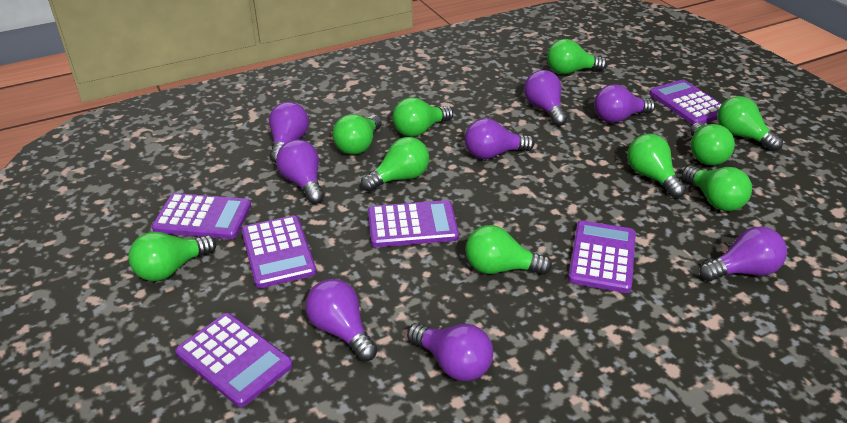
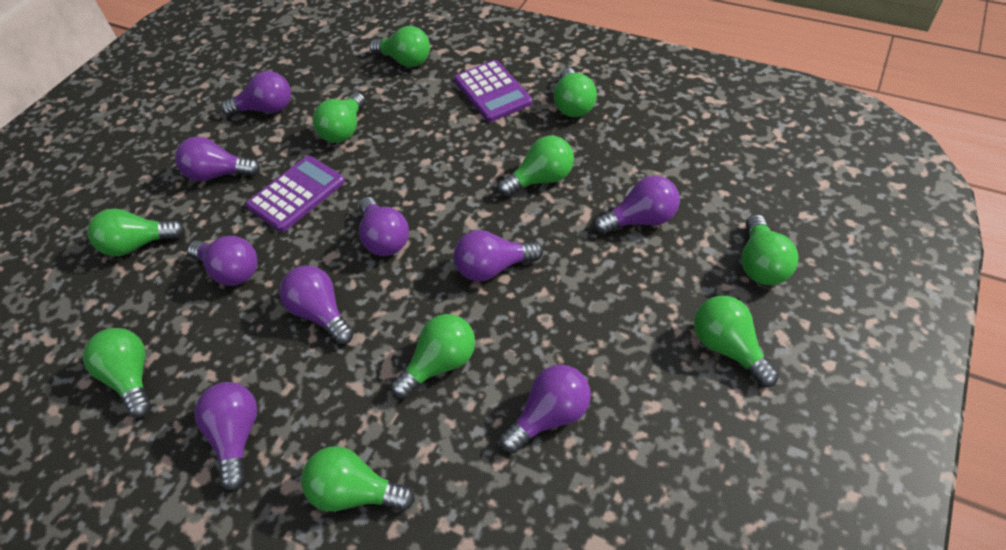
purple calculator: [152,193,251,239] [175,313,293,407] [241,215,316,288] [368,200,459,247] [568,221,636,293] [649,79,722,125] = 6 -> [246,156,345,232] [454,60,532,122] = 2
purple light bulb: [269,102,309,163] [276,139,324,204] [305,279,377,361] [407,323,493,381] [465,118,534,159] [524,70,567,126] [594,84,655,123] [699,227,787,281] = 8 -> [175,136,260,181] [188,236,257,286] [194,382,257,491] [221,71,291,116] [280,265,354,344] [359,197,409,256] [454,230,543,281] [500,364,591,453] [594,176,680,234] = 9

